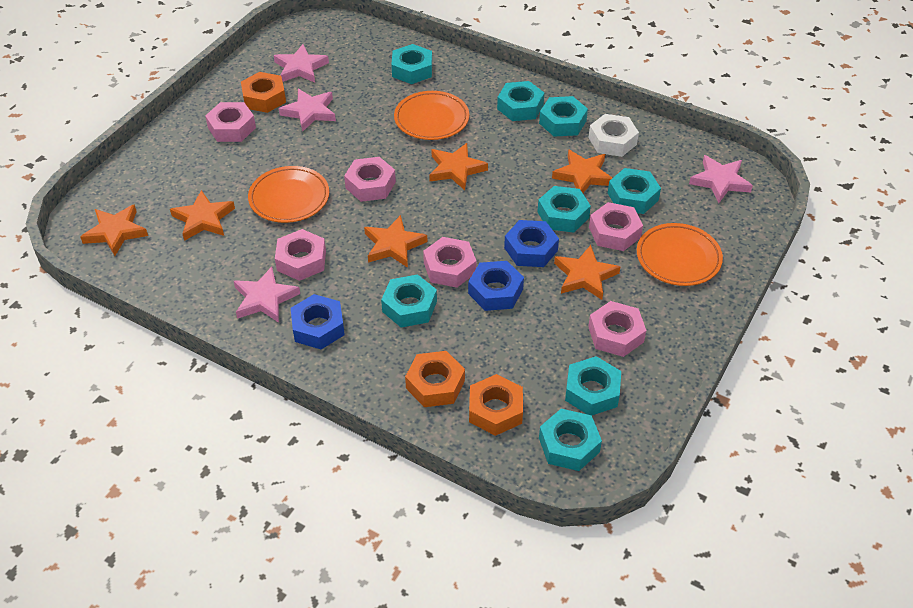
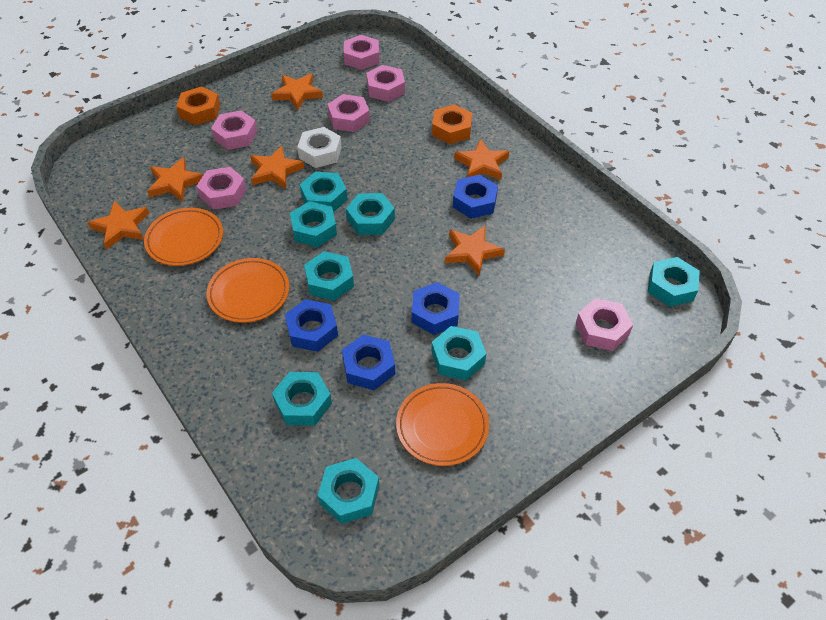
blue nut: [291,294,345,349] [468,261,524,311] [504,220,559,267] = 3 -> [285,299,338,352] [342,334,395,390] [412,282,460,335] [453,175,498,219] = 4
orange nut: [241,72,286,113] [405,351,465,407] [469,374,523,436] = 3 -> [176,87,220,125] [432,105,472,144] = 2
pink star: [234,267,300,323] [274,44,329,83] [279,89,336,132] [689,155,753,203] = 4 -> none = 0

